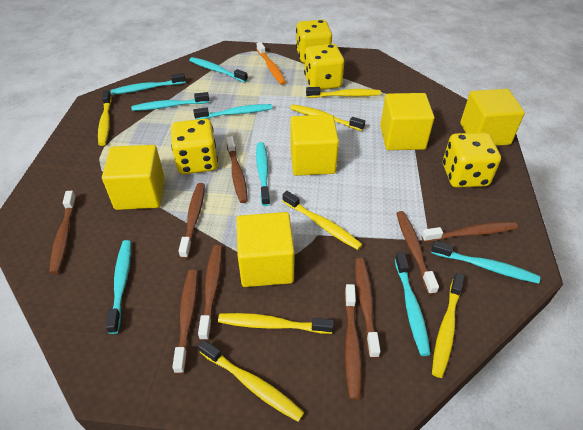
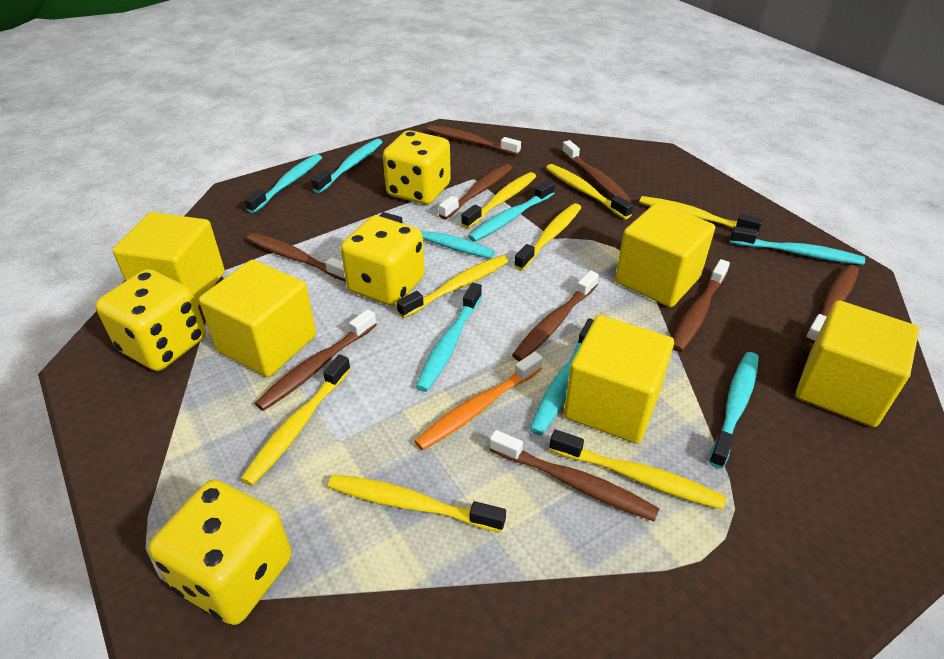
yellow toothbrush: [98,90,112,146] [198,340,304,422] [218,313,334,334] [282,191,363,250] [290,104,365,131] [306,87,381,98] [432,273,464,378] = 7 -> [241,354,351,486] [328,474,506,532] [397,255,509,318] [461,172,536,229] [514,203,581,270] [546,164,633,219] [549,430,726,510] [639,196,763,234] = 8

